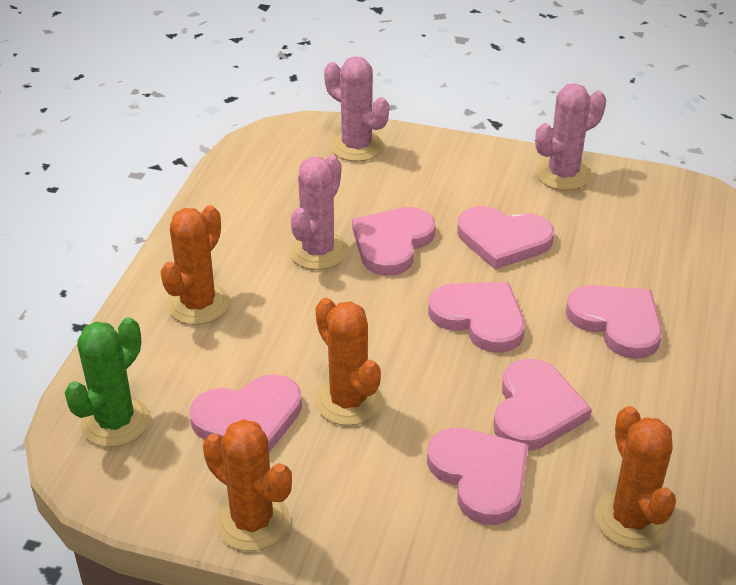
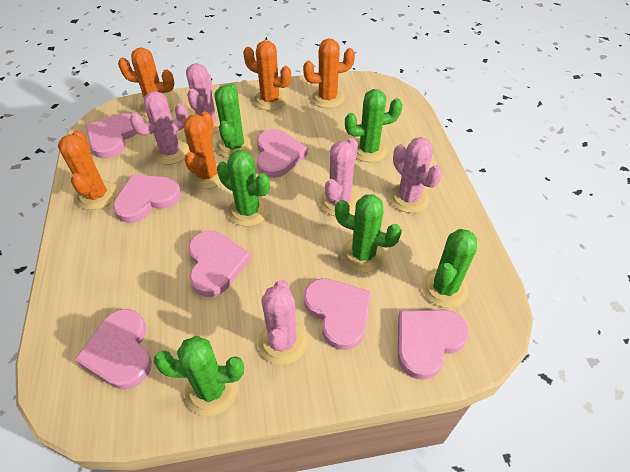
green cactus: [64,317,150,447] = 1 -> [153,336,244,416] [214,83,253,158] [217,150,270,226] [335,194,402,272] [345,89,402,162] [422,229,477,308] = 6
orange cactus: [161,205,230,325] [203,419,292,551] [315,298,382,426] [595,406,676,549] = 4 -> [58,130,117,210] [118,48,174,117] [184,111,221,189] [243,40,291,110] [303,38,355,108] = 5
pink cactus: [289,155,348,270] [324,56,389,162] [535,83,606,191] = 3 -> [130,91,189,165] [186,63,220,134] [258,280,308,365] [320,138,359,216] [389,137,443,213] = 5

